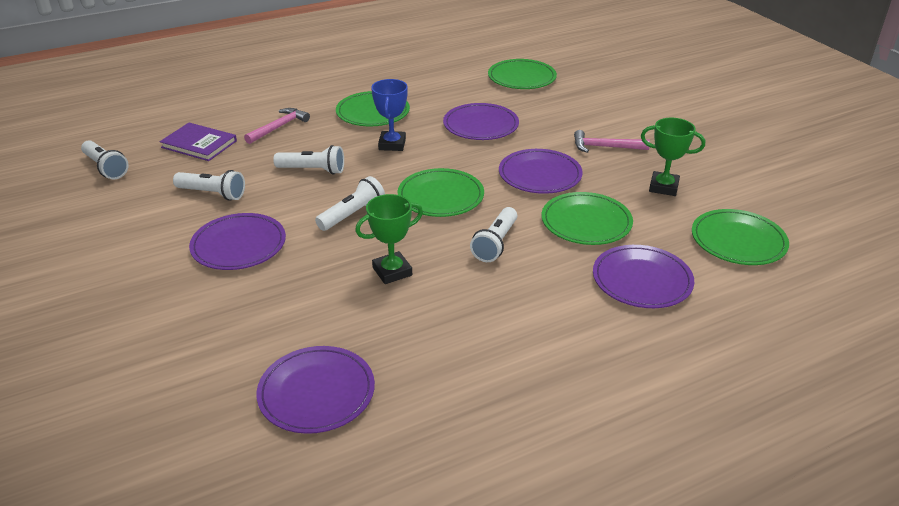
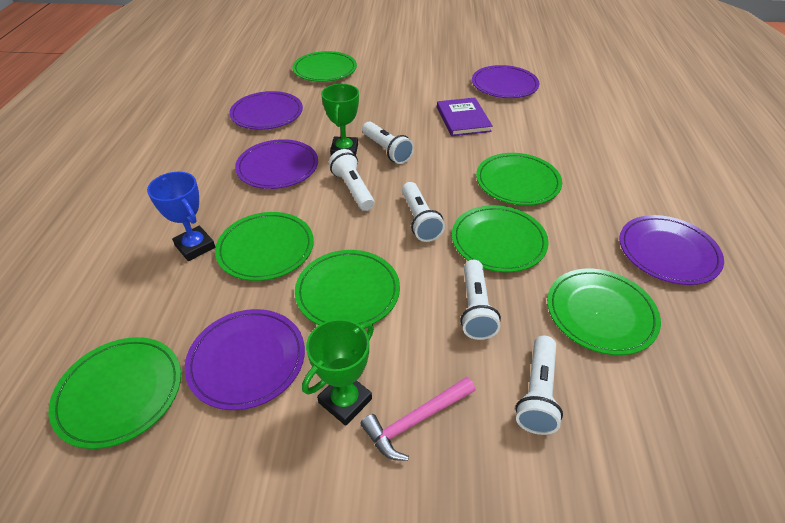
green plate: [336,91,410,126] [398,168,484,217] [488,59,557,89] [542,192,633,245] [692,209,789,265] = 5 -> [49,337,181,449] [215,212,314,281] [292,51,357,82] [295,250,400,325] [452,205,549,272] [476,153,562,206] [547,269,661,355] = 7
pink hammer: [244,108,310,144] [574,130,650,153] = 2 -> [360,377,475,461] = 1

